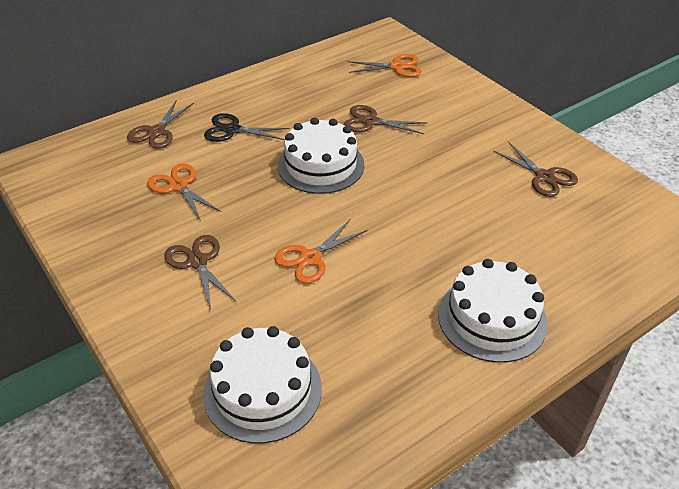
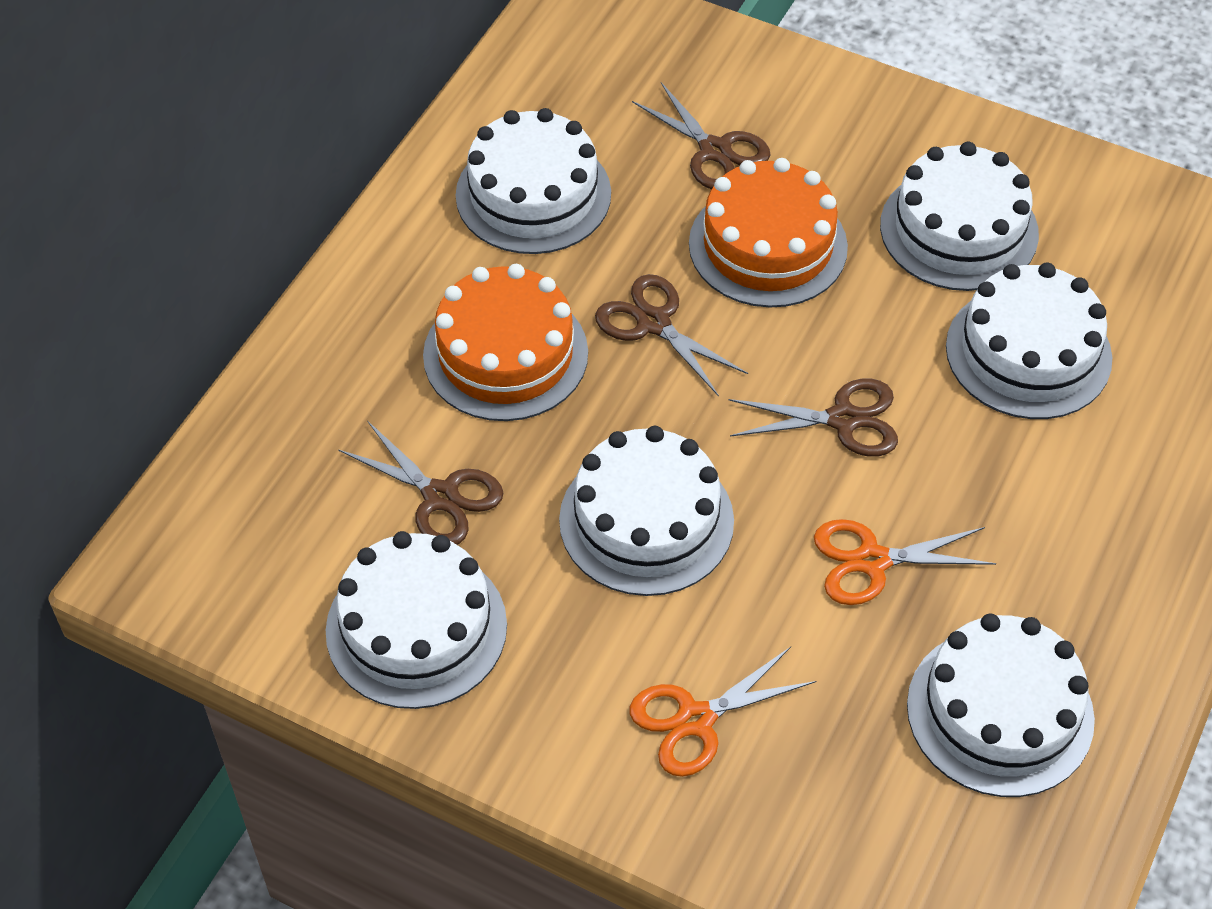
black scissors: [204,113,289,142] = 1 -> none = 0
orange cake: none = 0 -> [423,264,588,421] [689,158,848,308] = 2
orange scissors: [147,164,222,221] [274,220,368,284] [347,54,422,77] = 3 -> [630,647,816,777] [814,519,996,605] = 2
white cake: [203,326,322,443] [278,117,365,194] [438,259,548,363] = 3 -> [326,531,507,709] [456,108,611,254] [559,426,734,596] [880,142,1039,291] [907,614,1095,797] [946,263,1112,419] = 6

